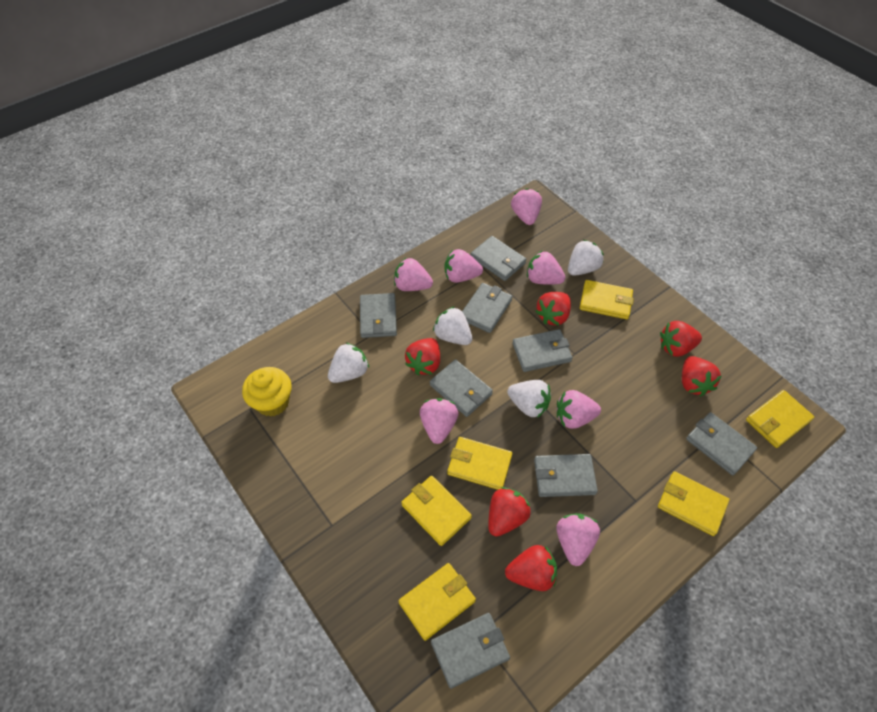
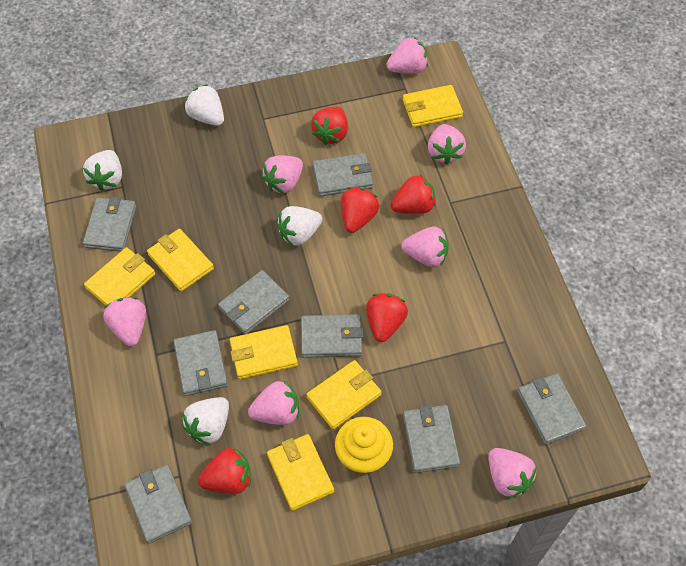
red strawberry: [405,338,440,375] [488,487,531,537] [505,545,557,591] [535,292,571,326] [660,321,702,357] [682,356,721,397] = 6 -> [198,448,251,494] [311,106,348,145] [341,187,379,233] [366,293,408,342] [390,174,436,214] = 5

